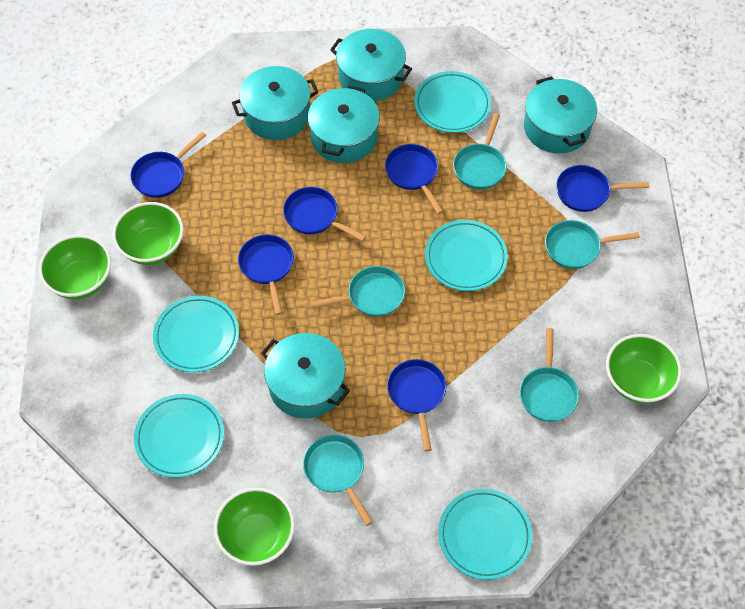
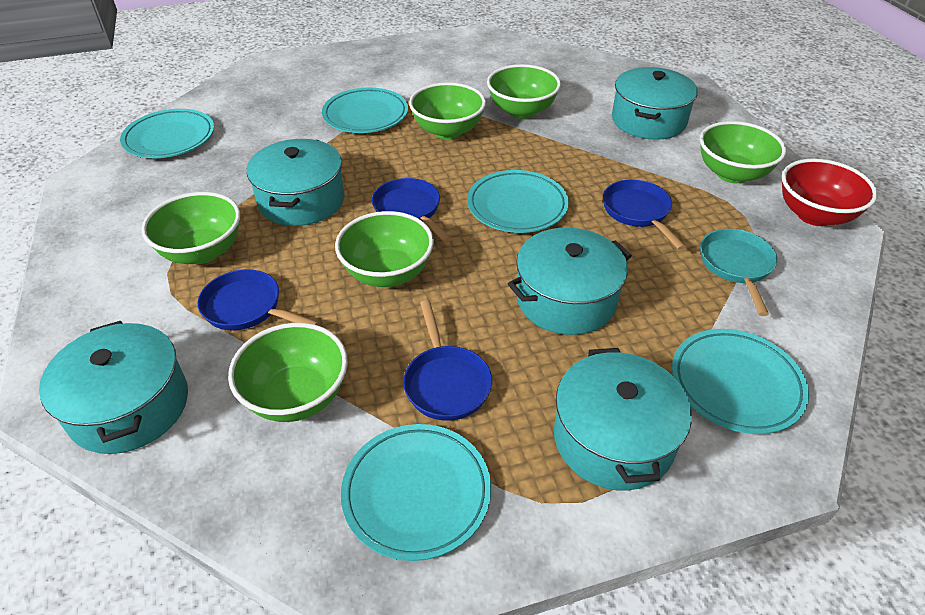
blue pan: [130,132,206,198] [238,235,294,315] [283,187,366,242] [385,144,443,214] [387,359,446,451] [556,165,649,212] = 6 -> [198,269,319,330] [372,178,452,243] [403,300,492,421] [603,179,686,250] = 4
green bowl: [39,235,111,299] [112,202,184,265] [214,488,295,566] [606,334,682,403] = 4 -> [141,192,240,264] [228,323,348,422] [335,211,434,287] [409,82,486,139] [487,64,561,119] [700,121,786,183] = 6
red bowl: none = 0 -> [782,159,878,226] = 1
turquoise pan: [303,435,373,526] [310,266,405,317] [453,113,507,190] [520,328,579,422] [545,220,640,269] = 5 -> [700,229,777,316] = 1

